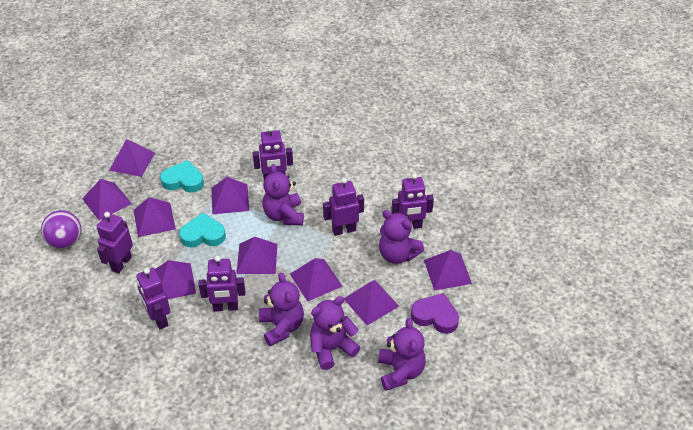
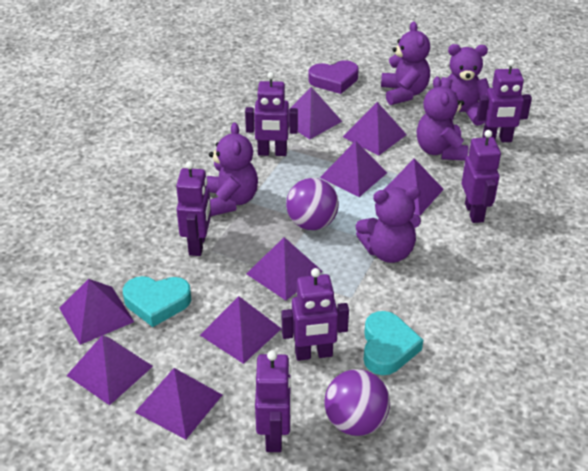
purple ball: [41,210,81,249] = 1 -> [286,178,339,230] [324,369,390,436] = 2

